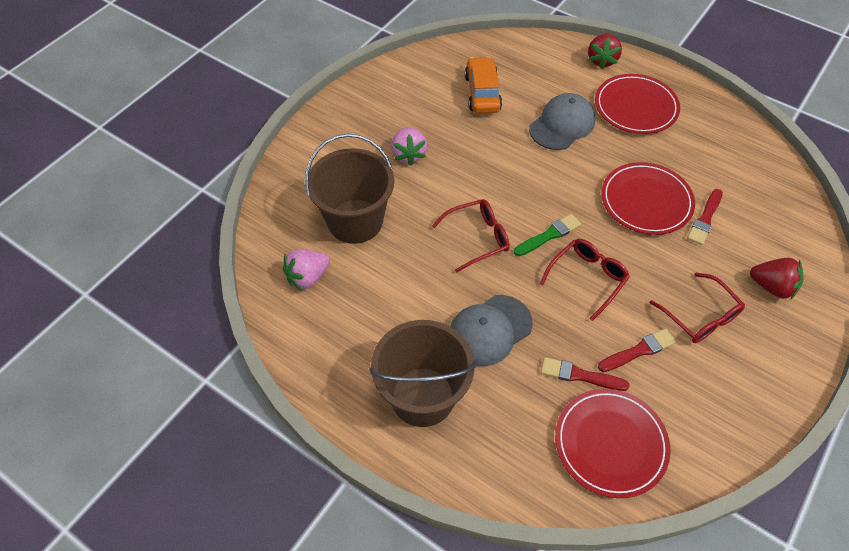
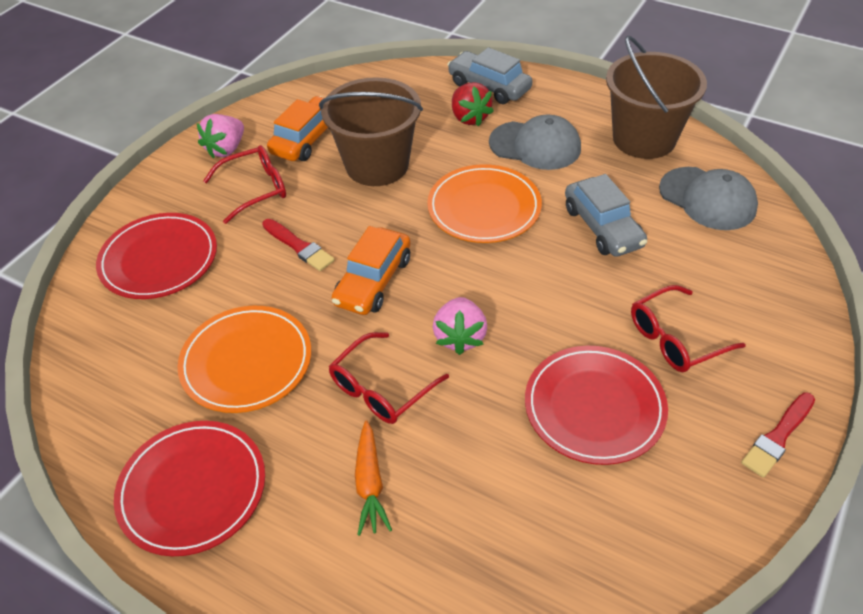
green brush: [514,214,581,256] = 1 -> none = 0
grey car: none = 0 -> [447,47,532,104] [565,174,647,257] = 2
orange car: [465,57,502,114] = 1 -> [267,96,328,161] [332,226,411,315] = 2
orange carrot: none = 0 -> [355,420,392,536] = 1
orange plate: none = 0 -> [177,306,311,413] [427,164,542,243] = 2
red brush: [541,357,630,391] [598,328,676,372] [687,189,723,245] = 3 -> [262,219,335,271] [741,393,815,478] = 2
red strawberry: [588,34,622,69] [750,258,804,299] = 2 -> [452,82,494,127] = 1

